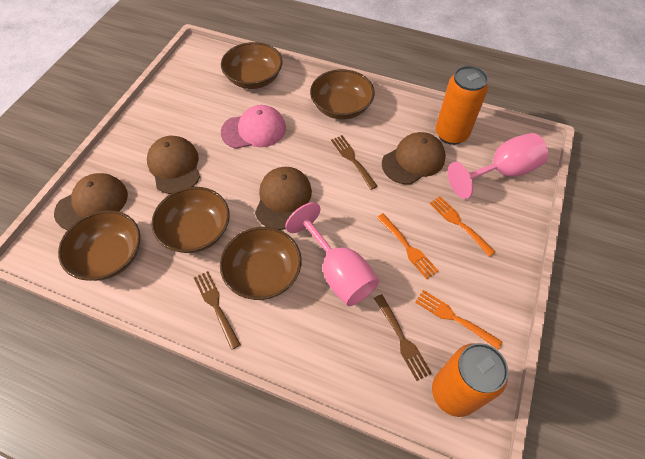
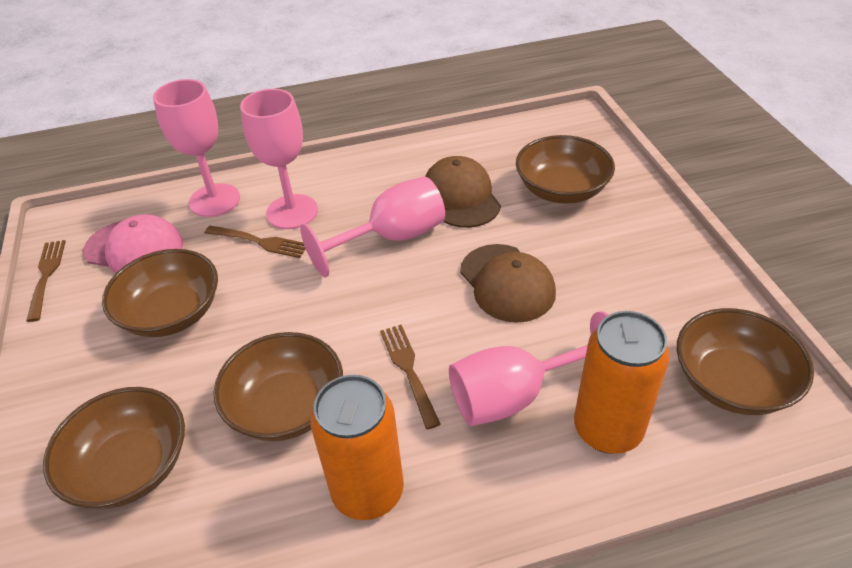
brown cap: [54,173,128,230] [147,136,200,194] [255,167,312,230] [382,132,446,184] = 4 -> [425,156,501,228] [460,244,556,323] = 2
orange fork: [377,213,438,279] [415,290,502,350] [429,196,495,257] = 3 -> none = 0
pink goblet: [285,202,379,306] [448,133,548,199] = 2 -> [153,79,240,217] [240,89,318,229] [300,176,445,277] [449,311,609,426] = 4

